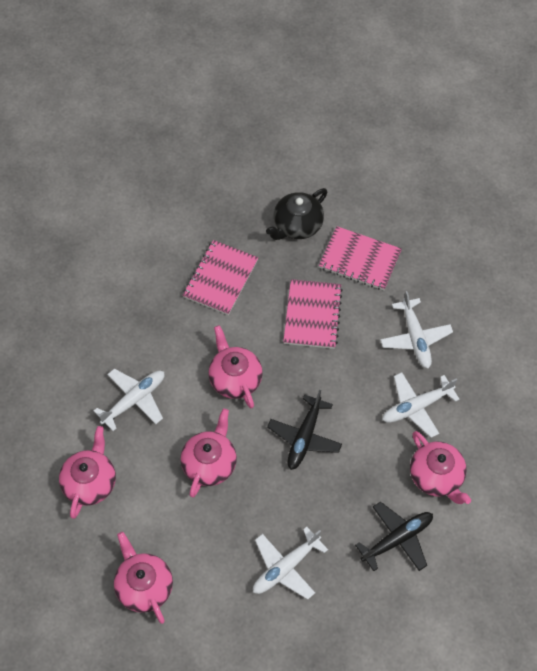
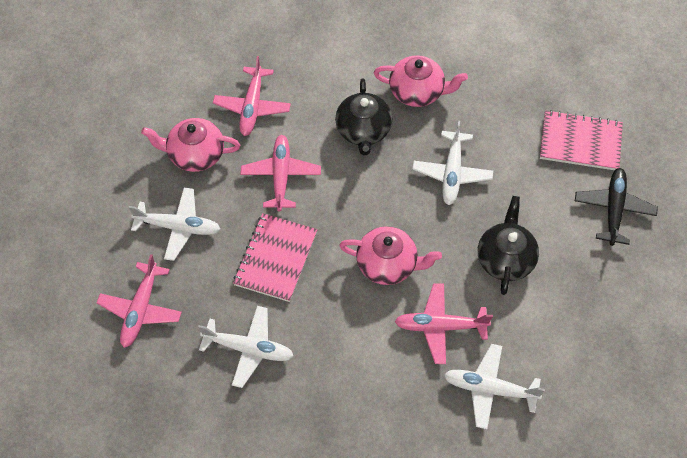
black plane: [267,390,342,470] [355,502,433,571] = 2 -> [575,168,658,246] = 1
black teapot: [266,188,327,240] = 1 -> [335,79,392,155] [478,196,539,295] = 2
pink notebook: [183,240,258,315] [283,279,343,349] [319,226,402,290] = 3 -> [233,213,318,302] [540,110,623,170] = 2
pink plane: none = 0 -> [96,254,182,348] [213,56,291,136] [241,135,321,212] [394,283,493,364] = 4
pink teapot: [59,426,116,519] [114,532,173,624] [180,409,237,498] [208,325,263,408] [410,431,471,504] = 5 -> [141,118,240,172] [339,226,442,285] [374,55,468,107] = 3

